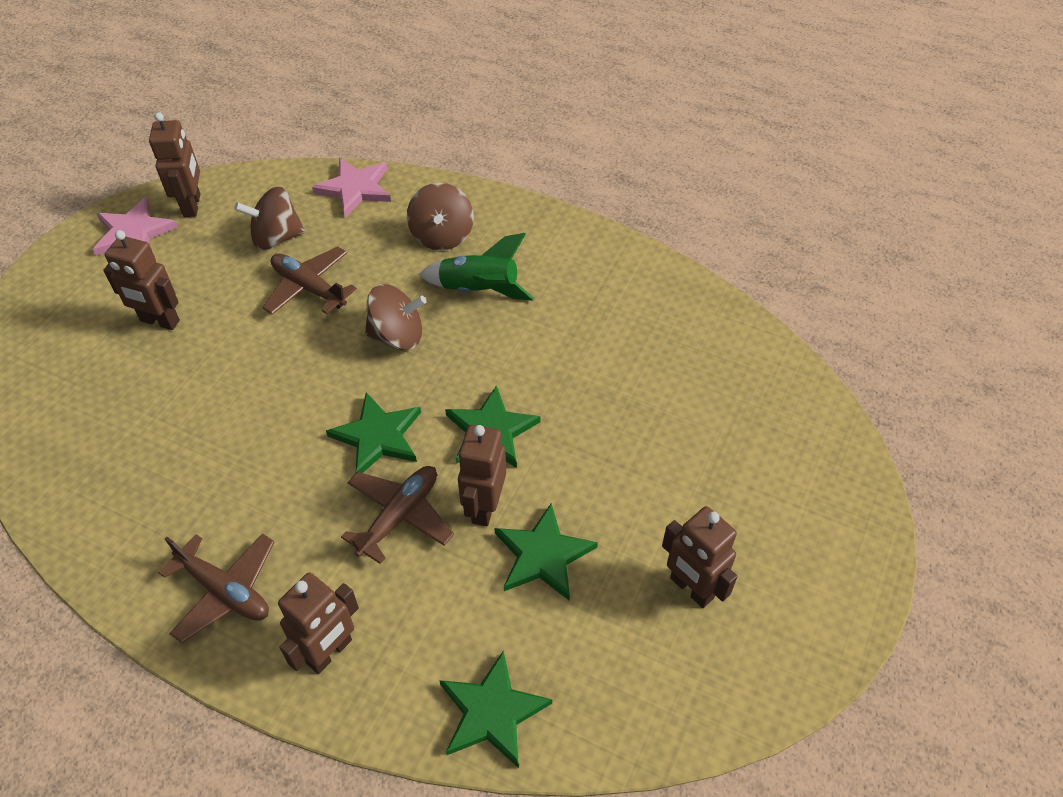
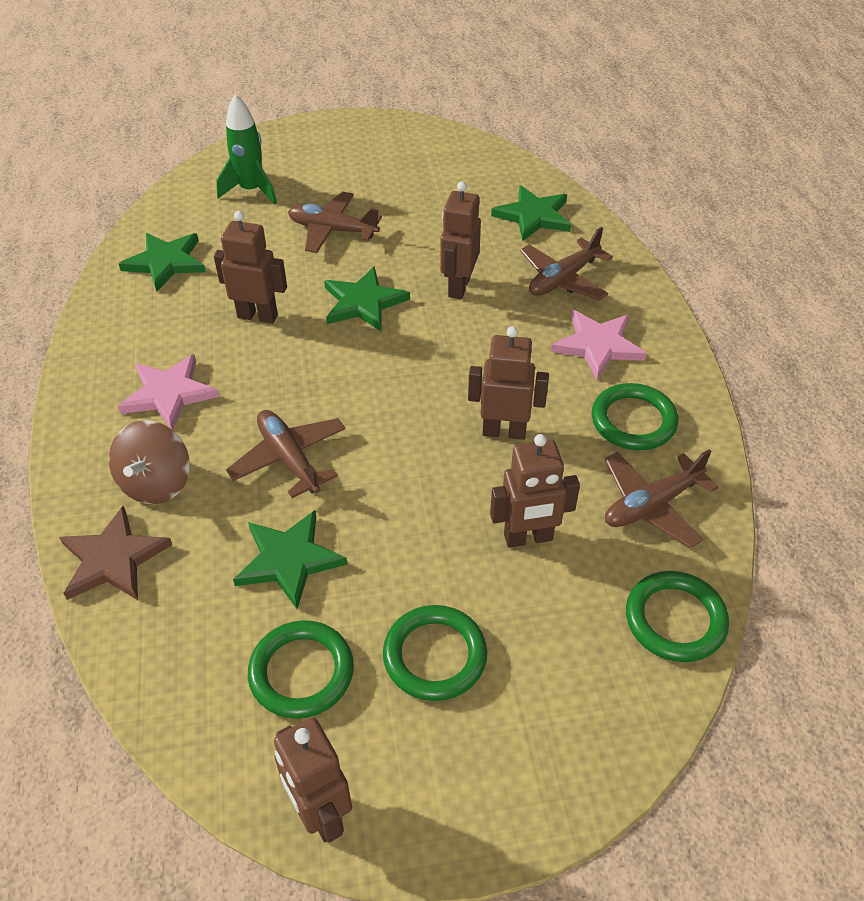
brown plane: [159,533,274,643] [262,246,357,315] [341,466,454,564] = 3 -> [226,410,346,498] [288,192,382,253] [520,227,613,301] [605,449,718,548] = 4
brown spinning top: [234,186,305,250] [365,284,427,350] [407,183,474,250] = 3 -> [109,420,190,504] = 1
brown star: none = 0 -> [59,506,172,600] = 1
green ring: none = 0 -> [248,620,354,719] [383,605,487,701] [592,383,679,450] [626,571,729,662] = 4

